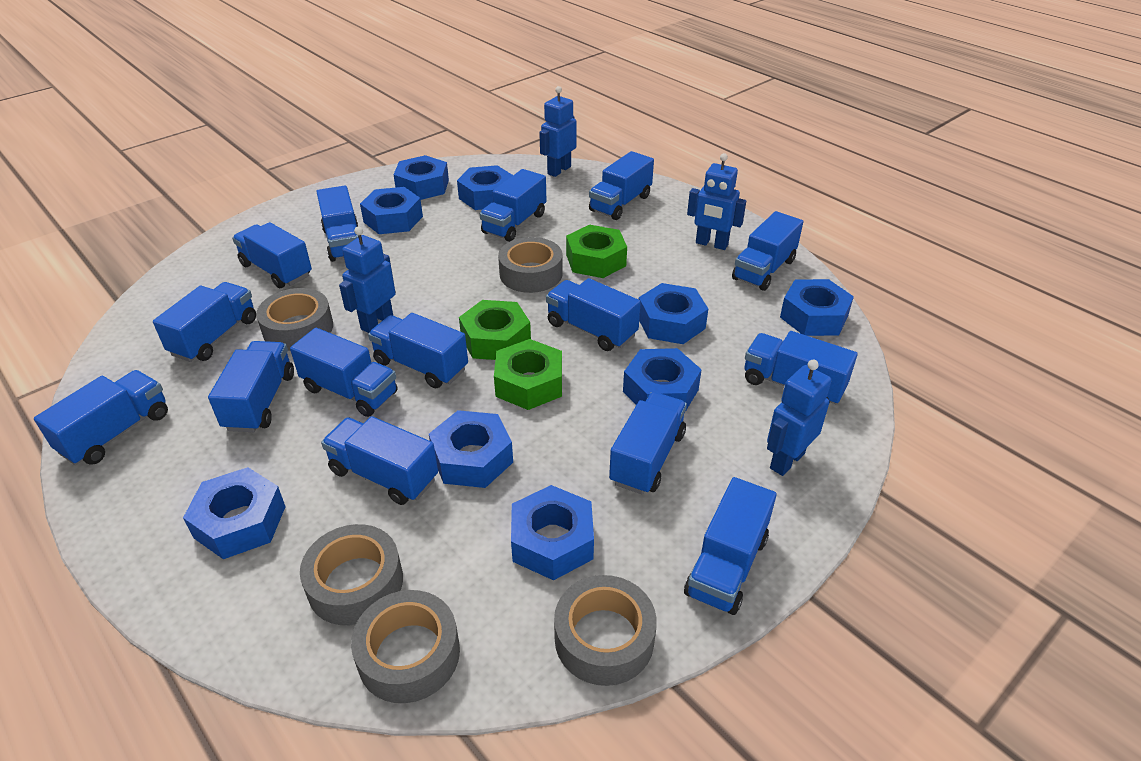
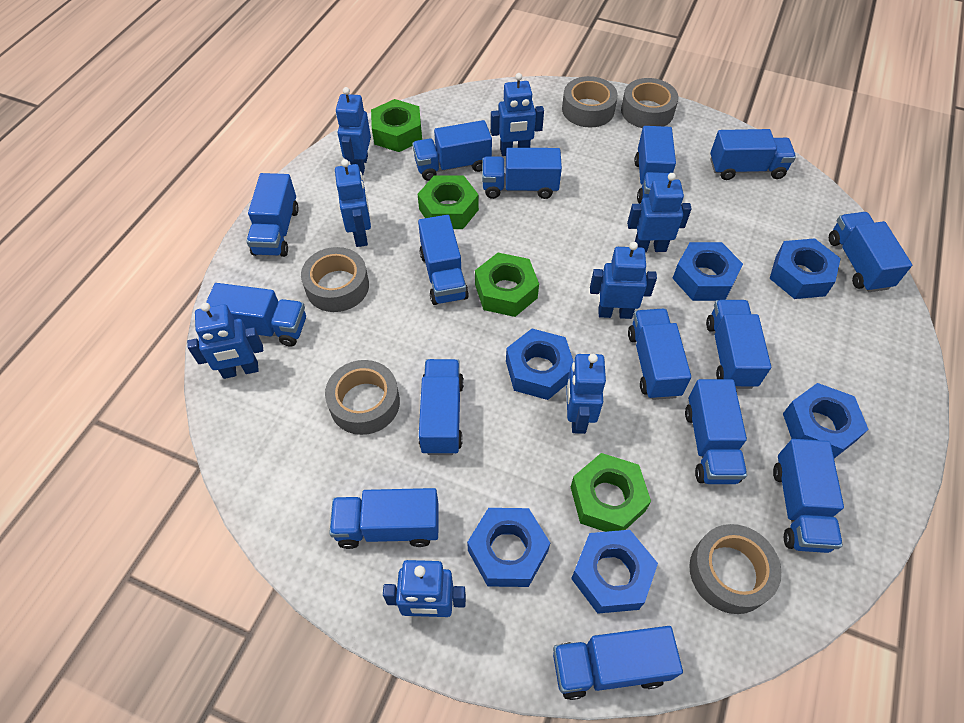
blue nut: [183,467,286,559] [360,187,423,234] [394,155,449,200] [429,410,513,488] [457,165,513,210] [511,485,594,580] [623,348,702,412] [639,283,708,344] [780,279,854,336] = 9 -> [467,508,550,587] [506,329,574,400] [571,530,658,614] [672,242,743,301] [769,238,841,299] [783,383,868,458] = 6
blue robot: [339,226,396,333] [539,86,577,177] [687,153,746,250] [767,360,832,476] = 4 -> [187,302,263,379] [335,159,371,247] [336,87,371,175] [383,560,466,617] [491,73,544,156] [566,354,606,434] [590,242,657,319] [627,173,692,252] = 8
green nut: [459,300,531,360] [494,339,562,410] [566,225,627,278] = 3 -> [371,99,422,152] [418,175,479,229] [475,253,539,317] [571,453,651,532] = 4

